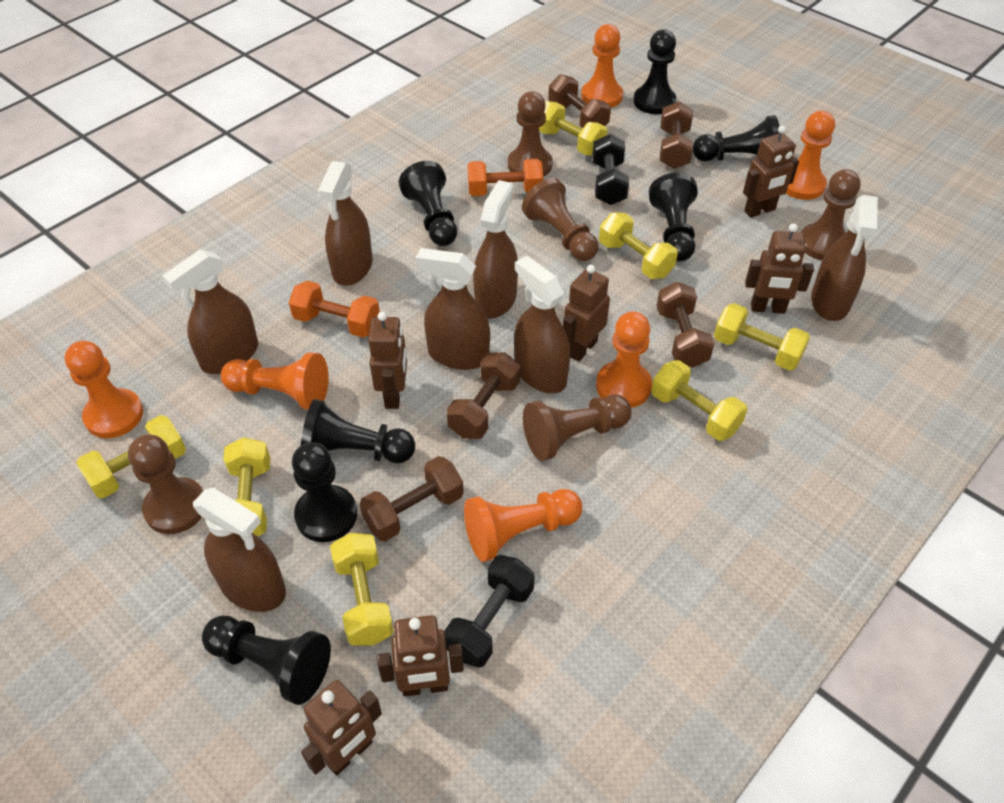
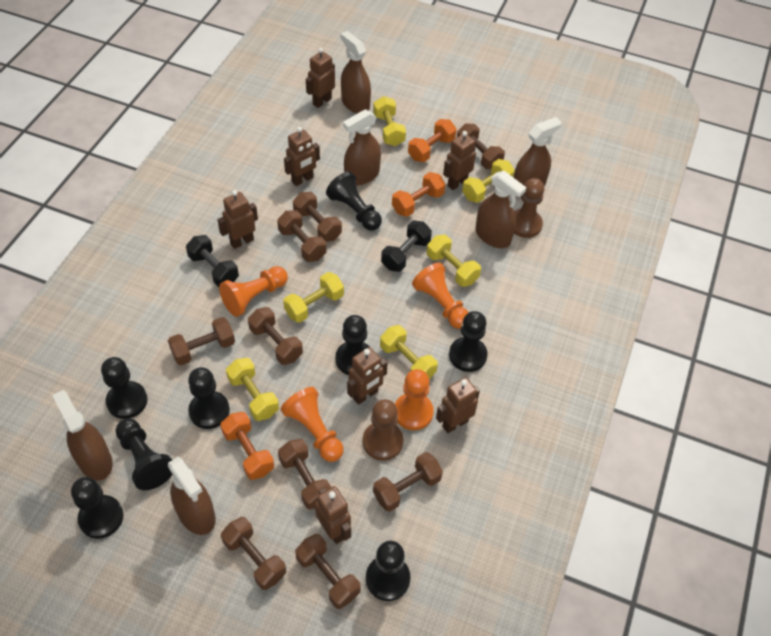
black pawn: [202,616,331,705] [292,442,357,542] [301,399,415,463] [399,161,457,246] [633,29,676,114] [649,173,698,261] [693,115,780,162] = 7 -> [71,477,123,539] [101,357,148,419] [116,419,173,490] [188,367,230,429] [326,171,382,231] [335,315,370,375] [366,541,411,601] [449,311,488,372] = 8
brown dumbbell: [359,456,464,542] [447,352,520,439] [548,74,611,128] [656,282,714,368] [660,101,693,169] = 5 -> [168,317,235,365] [221,517,286,590] [248,307,303,365] [277,210,326,262] [278,439,331,509] [293,192,342,242] [295,534,361,609] [373,452,443,512] [457,123,505,169] = 9
brown pawn: [128,435,203,534] [508,92,553,177] [522,178,599,261] [523,395,632,461] [801,169,861,260] = 5 -> [363,399,403,461] [514,178,545,238] = 2
brown robot: [301,680,382,776] [368,312,407,409] [377,615,464,697] [563,265,610,362] [743,125,799,218] [745,223,814,314] = 6 -> [217,190,258,249] [284,127,320,186] [306,48,335,108] [315,486,351,544] [347,347,388,405] [436,377,480,433] [443,131,476,190] = 7
brown spray bottle: [162,249,258,374] [193,487,286,612] [318,161,373,286] [416,248,490,370] [473,180,518,318] [514,256,570,393] [811,195,878,321] = 7 -> [52,390,113,481] [168,456,216,535] [341,31,371,114] [343,109,381,185] [475,171,526,248] [513,117,562,187] = 6
orange dumbbell: [289,281,380,338] [468,159,543,196] = 2 -> [220,412,274,480] [392,172,446,217] [408,119,457,162] = 3
orange pawn: [65,341,143,438] [221,353,328,410] [464,489,582,562] [581,24,623,108] [596,311,652,408] [786,111,835,200] = 6 -> [219,266,288,317] [281,387,344,462] [395,369,434,430] [412,263,469,329] = 4
yellow dumbbell: [76,415,186,498] [223,437,270,536] [330,533,394,646] [539,101,607,156] [599,212,678,279] [651,360,747,441] [714,303,810,371] = 7 -> [226,358,279,421] [283,272,344,323] [373,96,406,146] [380,325,438,379] [427,235,481,287] [462,159,515,203] = 6

